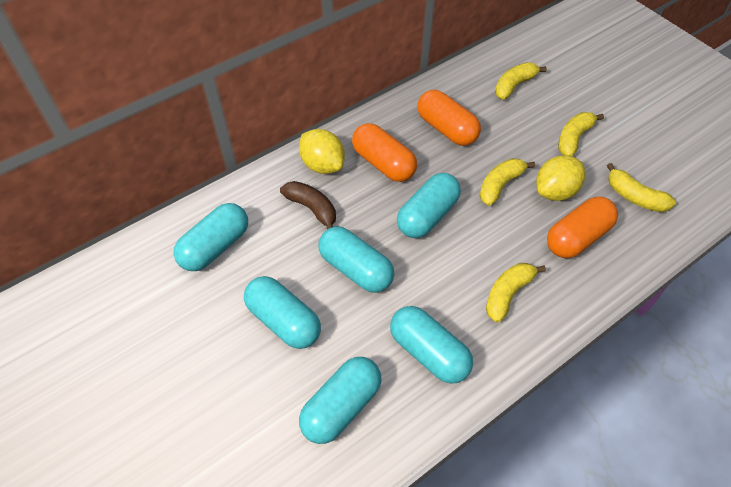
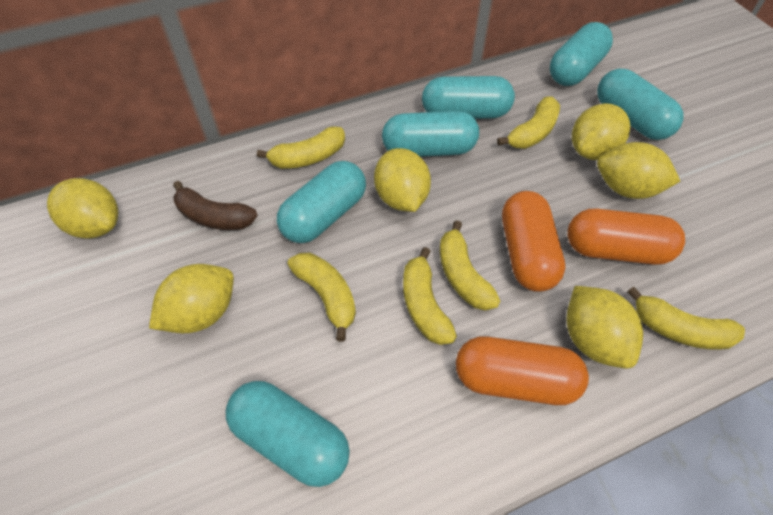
yellow banana: [480,158,535,206] [486,263,546,322] [495,63,547,99] [558,112,604,156] [607,163,676,212] = 5 -> [257,126,345,169] [288,253,356,341] [403,247,457,345] [440,220,500,311] [497,96,560,149] [627,287,745,350] = 6
yellow lemon: [299,129,345,174] [536,155,586,201] = 2 -> [47,178,118,239] [149,264,234,333] [374,148,431,212] [566,286,643,369] [572,103,630,160] [597,142,680,199] = 6

